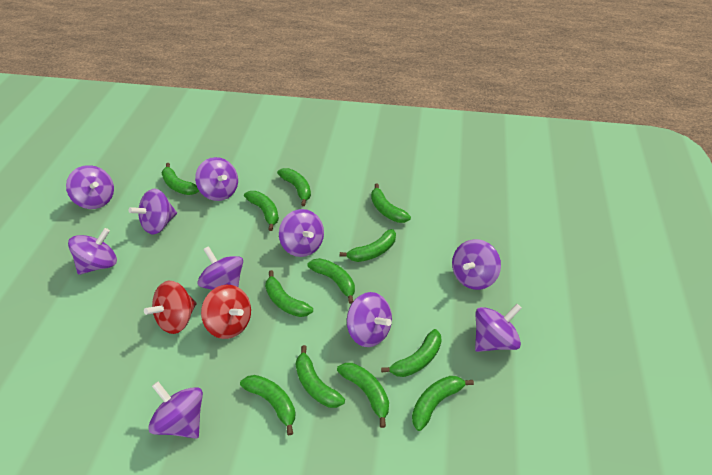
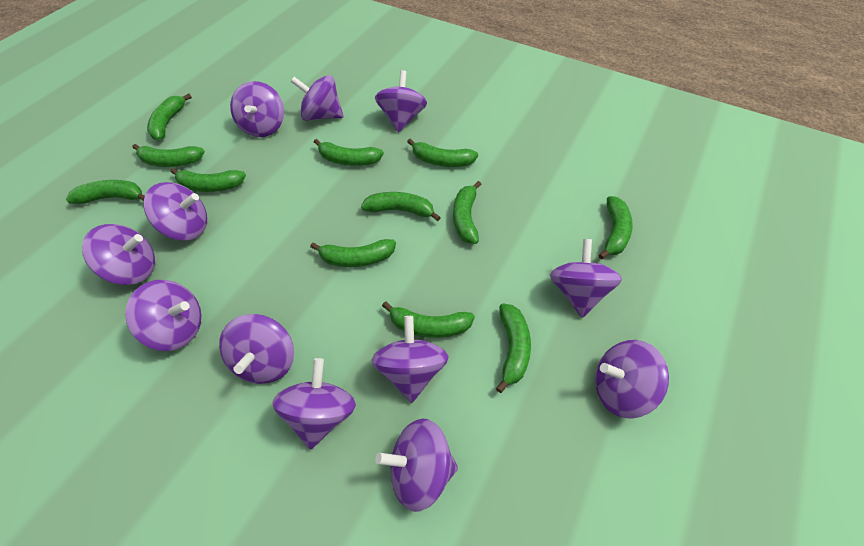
purple spinning top: [66,165,114,209] [68,228,117,275] [129,189,177,234] [148,382,203,439] [195,157,238,201] [197,246,243,290] [279,209,324,257] [347,292,392,347] [452,239,501,290] [475,304,522,352] = 10 -> [82,224,155,285] [125,280,201,351] [144,182,207,240] [219,314,294,384] [230,81,284,137] [272,358,356,450] [291,75,343,121] [372,316,449,403] [375,70,427,132] [375,419,458,512] [550,239,622,318] [595,340,669,419] = 12
red spinning top: [144,281,197,334] [201,285,251,339] = 2 -> none = 0

